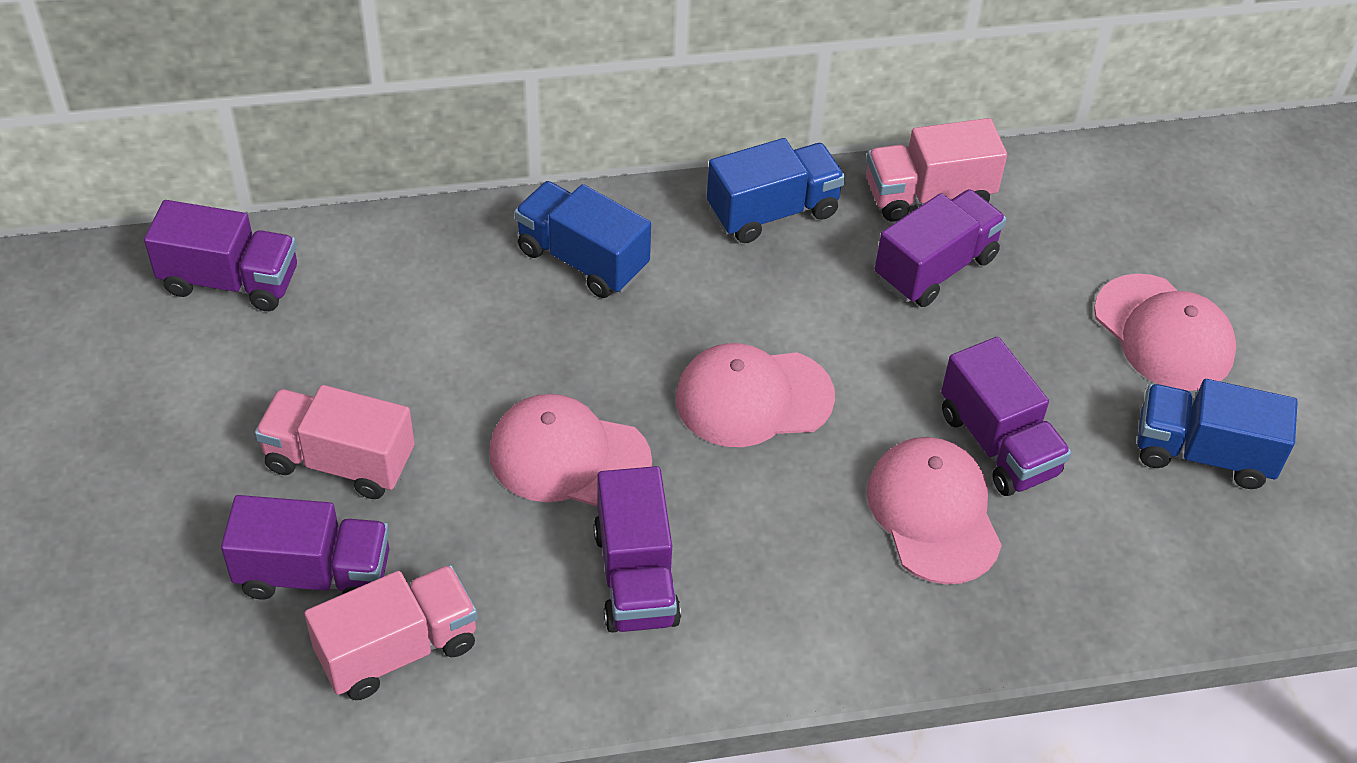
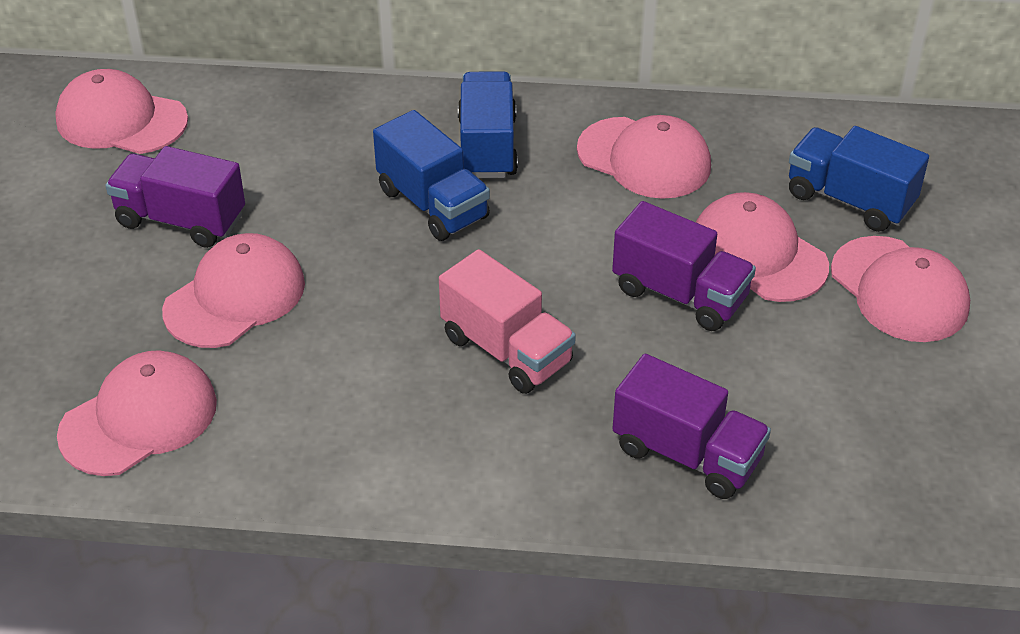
pink cap: [489,394,652,507] [676,343,835,447] [867,437,1002,584] [1094,273,1237,391] = 4 -> [55,69,188,154] [57,350,217,476] [162,233,305,348] [577,115,711,199] [696,192,829,302] [831,236,970,342] = 6
pink truck: [255,385,415,499] [304,565,478,700] [867,118,1007,221] = 3 -> [439,249,576,394] = 1
purple truck: [144,200,297,311] [221,495,389,600] [594,466,681,633] [875,189,1007,307] [941,337,1071,496] = 5 -> [105,146,245,248] [612,201,756,331] [612,354,771,499] = 3

